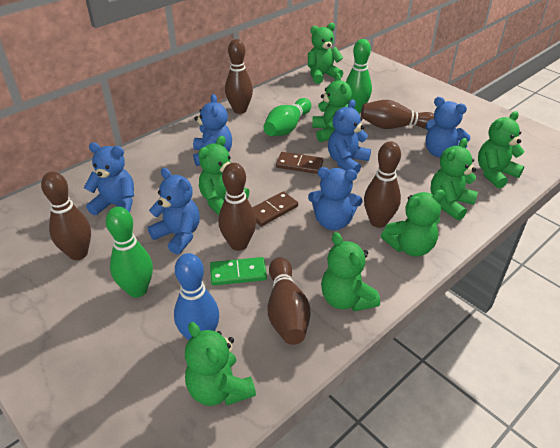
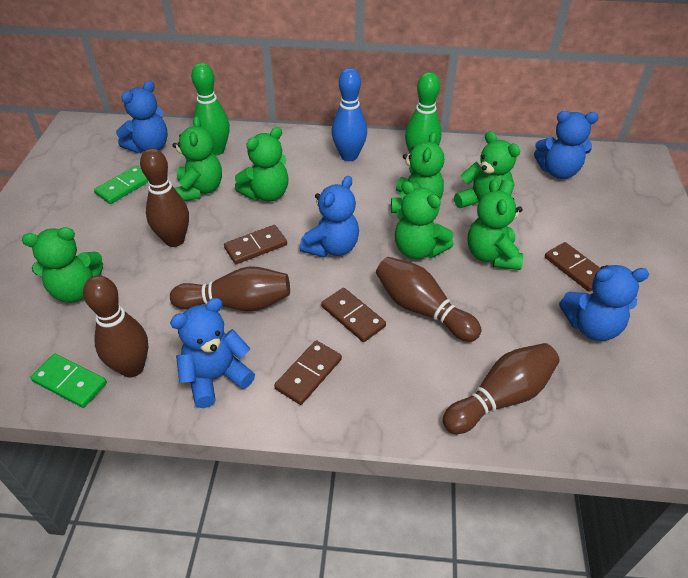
blue teddy bear: [84,142,134,215] [148,168,200,254] [193,94,232,166] [308,167,363,230] [328,99,371,174] [425,97,470,157] = 6 -> [116,81,168,153] [170,298,255,408] [299,176,359,258] [534,111,599,179] [559,265,649,341] = 5
brown bowling pin: [41,172,91,260] [218,163,256,251] [225,39,253,114] [267,257,310,345] [361,100,434,129] [364,141,401,228] = 6 -> [83,275,148,378] [140,148,189,247] [170,266,290,311] [376,257,481,342] [443,343,560,434] = 5
brown domino: [252,191,298,227] [276,152,323,174] = 2 -> [224,225,287,264] [274,340,342,405] [321,288,386,342] [545,242,600,292] = 4
green bowling pin: [106,207,153,298] [263,98,311,136] [346,39,372,113] = 3 -> [191,63,230,156] [405,72,441,154] = 2
green domino: [210,257,267,286] = 1 -> [30,354,107,408] [94,166,148,204] = 2
green teddy bear: [185,322,256,406] [199,136,250,215] [308,23,343,84] [312,73,352,142] [321,232,380,312] [381,190,445,257] [430,138,478,220] [478,111,524,188] = 8 -> [22,227,103,303] [173,116,222,201] [235,127,289,202] [391,132,444,213] [395,181,454,259] [454,131,520,208] [468,179,523,270] = 7

